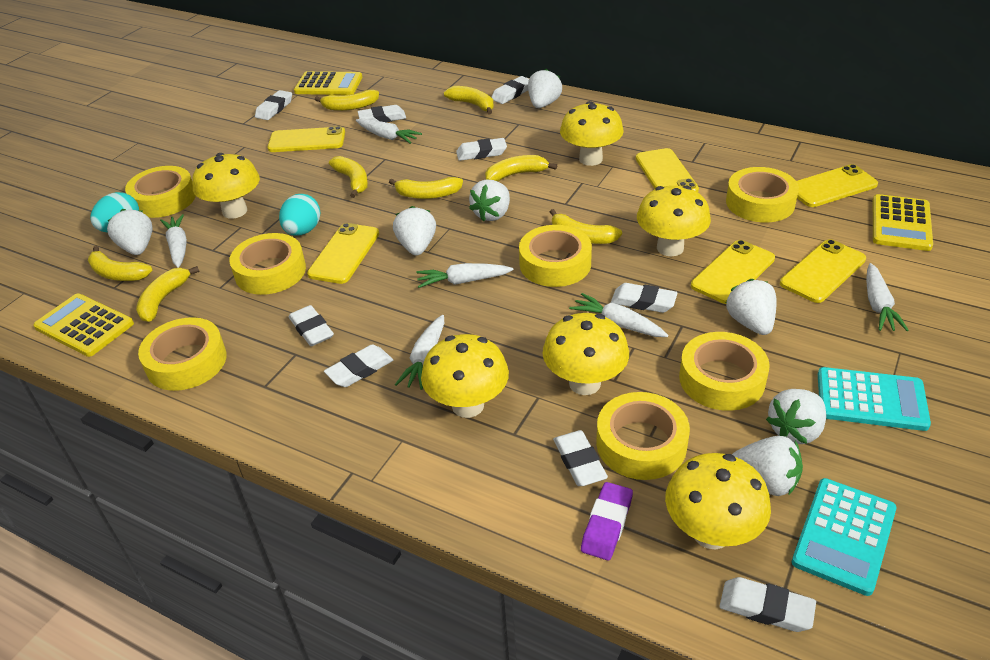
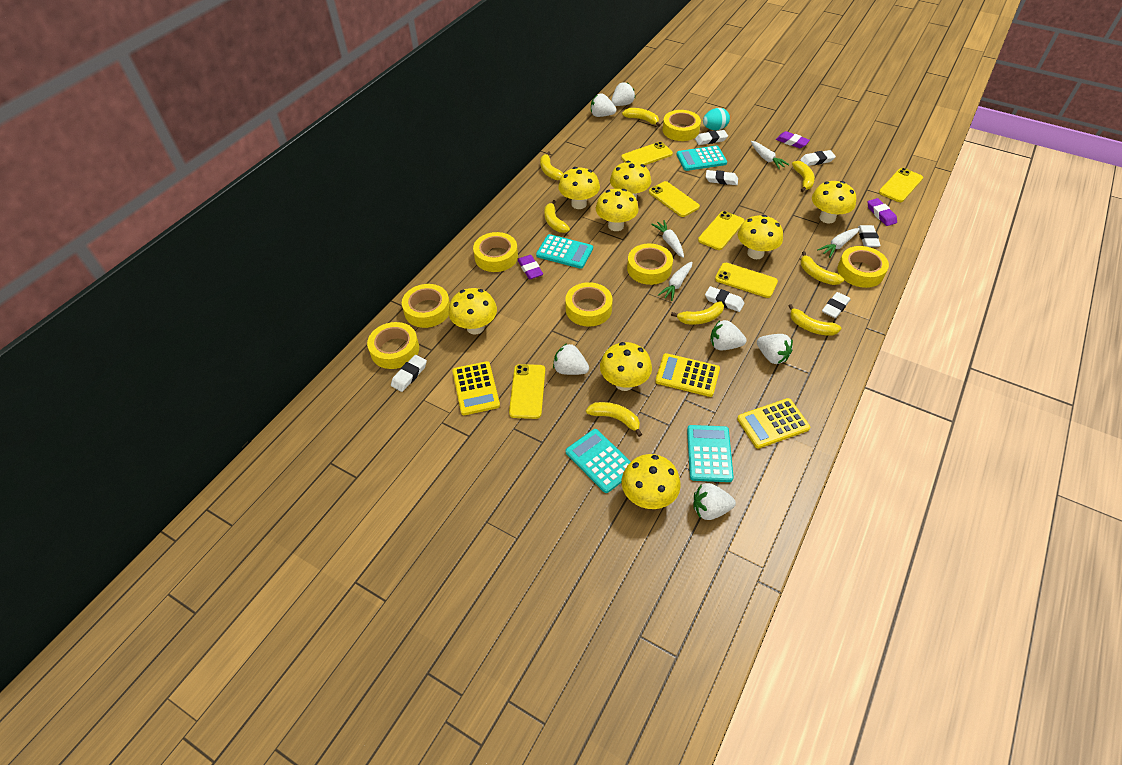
purple eraser: [581,482,633,560] = 1 -> [517,255,543,279] [776,131,810,148] [868,198,897,226] = 3
turquoise calculator: [792,478,897,596] [818,367,931,431] = 2 -> [536,234,593,269] [566,429,631,493] [676,146,727,171] [687,425,734,482] = 4
turquoise egg: [90,192,139,232] [279,194,321,236] = 2 -> [703,108,730,130] = 1
white carrot: [160,214,187,268] [356,118,422,144] [395,315,444,390] [416,263,513,288] [569,293,669,337] [866,263,908,331] = 6 -> [651,220,684,258] [658,262,693,301] [751,141,790,169] [817,228,860,258] = 4
white eraser: [255,90,292,120] [289,305,334,346] [324,344,393,387] [357,105,406,123] [456,138,507,161] [491,76,529,104] [553,430,608,486] [611,283,677,313] [720,577,816,632] = 9 -> [391,355,427,392] [695,130,728,145] [705,286,744,312] [706,170,738,185] [800,150,836,166] [822,292,851,318] [858,225,881,247] = 7
white strawberry: [107,209,152,255] [393,206,436,256] [469,180,510,222] [528,69,562,108] [726,279,777,335] [732,436,803,496] [766,389,826,444] = 7 -> [553,343,589,375] [591,93,617,117] [611,82,635,106] [693,483,736,520] [710,320,747,350] [757,334,793,364] = 6
yellow mushroom: [192,153,260,219] [421,334,509,418] [543,313,629,395] [560,101,624,166] [637,185,711,256] [665,453,771,550] = 6 -> [449,288,497,334] [558,167,600,209] [596,189,639,231] [600,342,652,391] [610,161,651,200] [622,454,681,509] [738,215,783,259] [812,181,856,223] = 8

